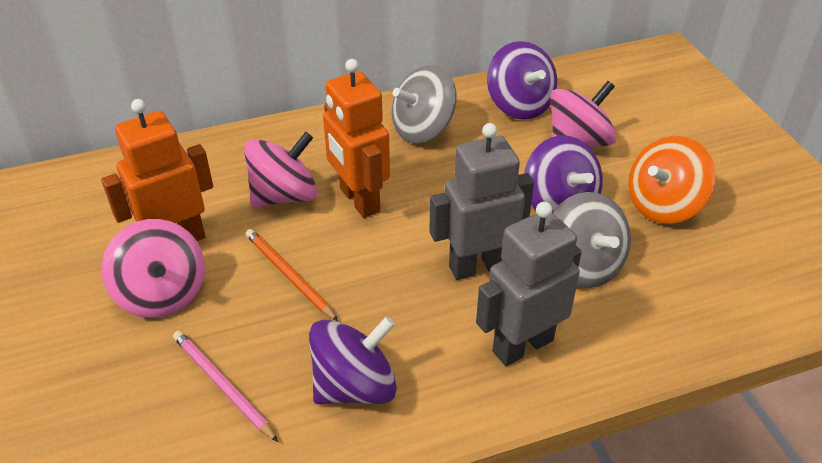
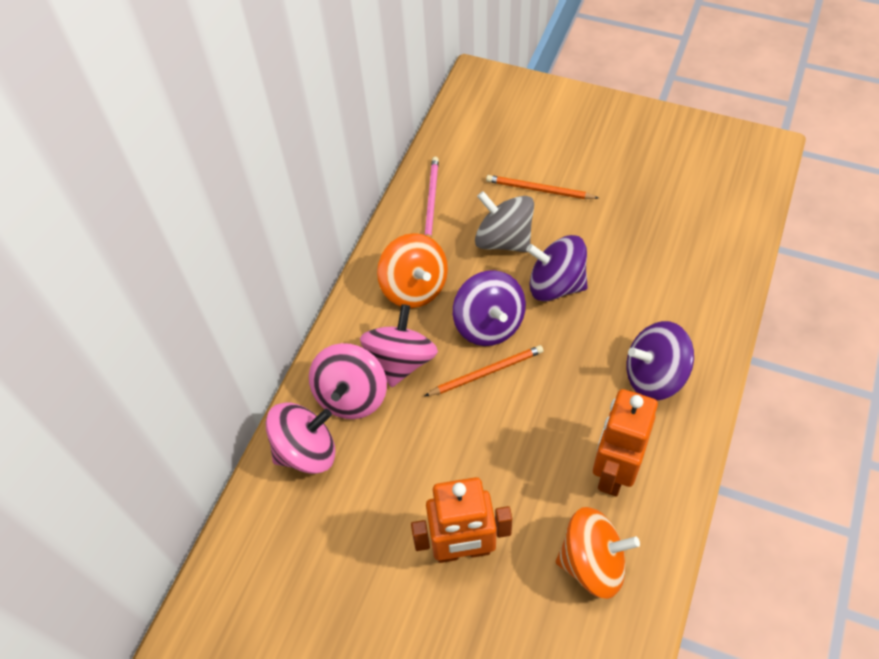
grey robot: [429,123,534,280] [476,202,582,366] = 2 -> none = 0
grey spinning top: [392,65,457,143] [553,192,631,288] = 2 -> [475,191,534,252] = 1
orange pencil: [246,229,338,321] = 1 -> [425,345,543,396] [486,175,599,199] = 2
orange spinning top: [628,136,716,224] = 1 -> [377,233,448,308] [556,507,640,599] = 2

